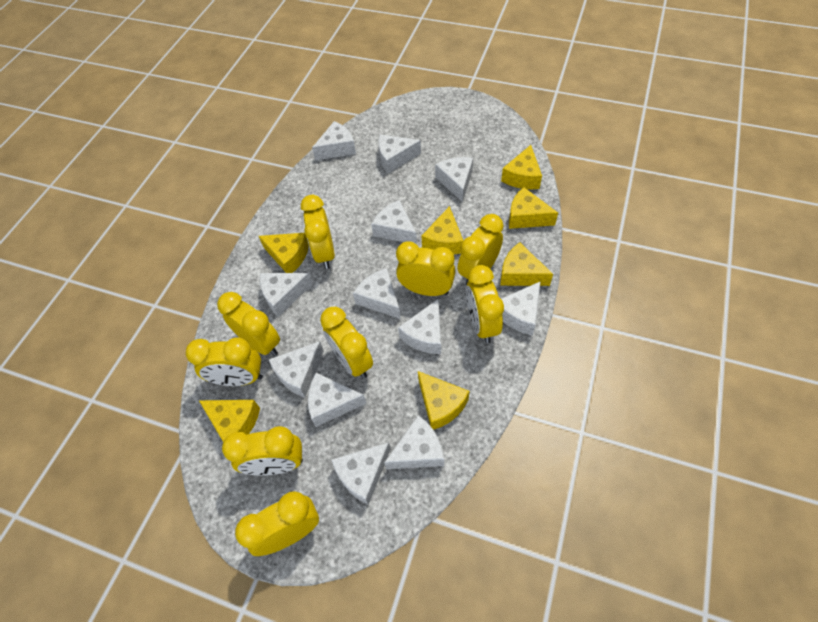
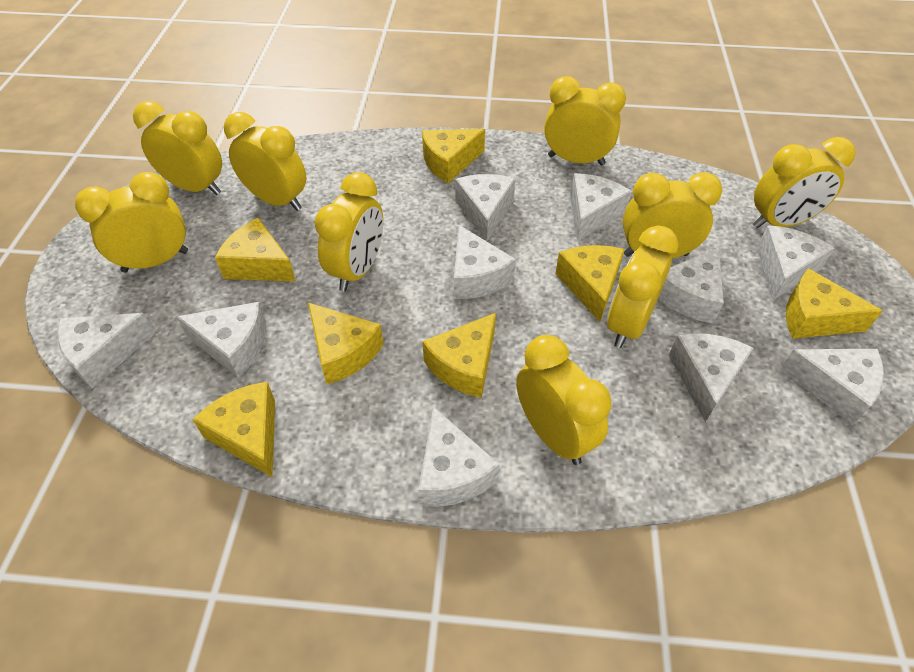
white cheese: [260,273,312,317] [269,341,324,397] [308,373,366,427] [312,121,356,160] [331,442,391,505] [353,268,401,319] [371,200,417,245] [378,135,421,173] [384,415,444,469] [398,299,441,354] [435,157,473,202] [501,281,541,335] = 12 -> [57,313,155,388] [177,302,266,377] [418,407,500,507] [454,225,516,299] [455,174,516,241] [570,173,632,241] [658,247,724,324] [669,333,753,423] [757,225,834,300] [780,349,884,425] = 10

